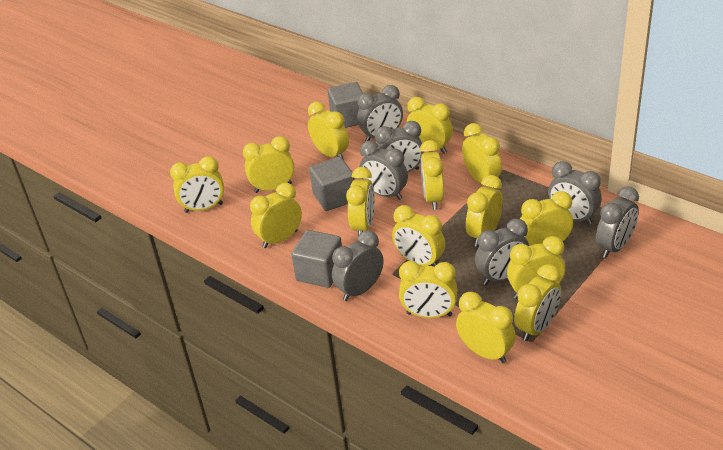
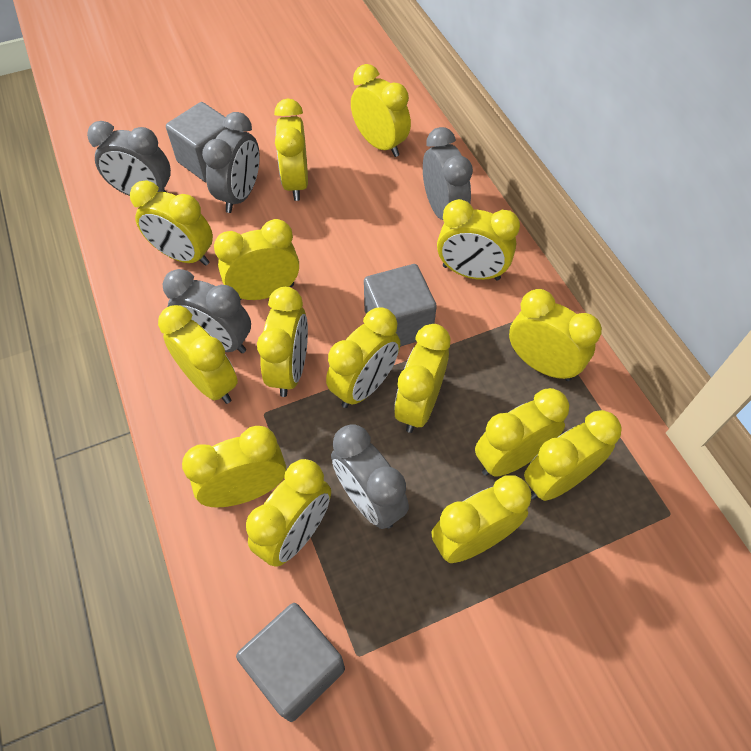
grey clock: [332,230,384,301] [357,85,403,141] [359,141,408,200] [375,121,424,172] [475,219,529,285] [548,161,602,225] [596,186,639,258] = 7 -> [87,121,171,196] [162,269,251,353] [202,112,260,213] [331,424,409,529] [423,127,473,220] = 5

